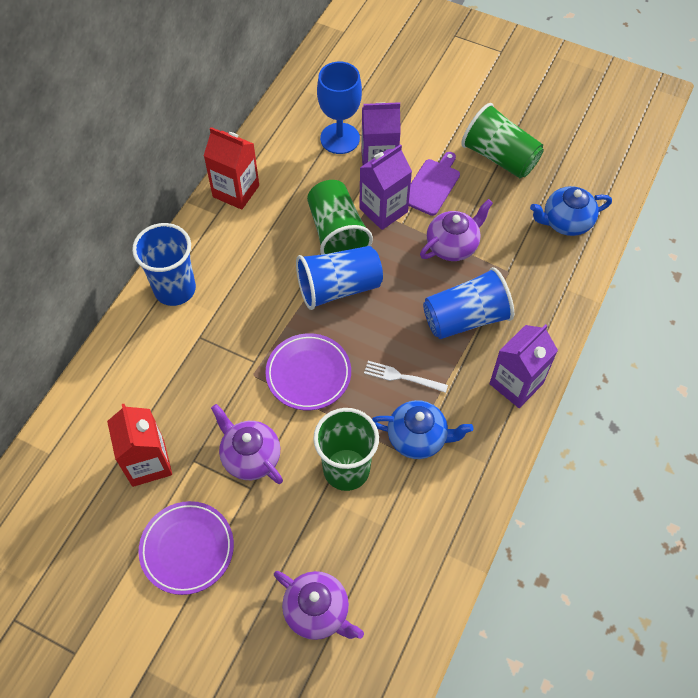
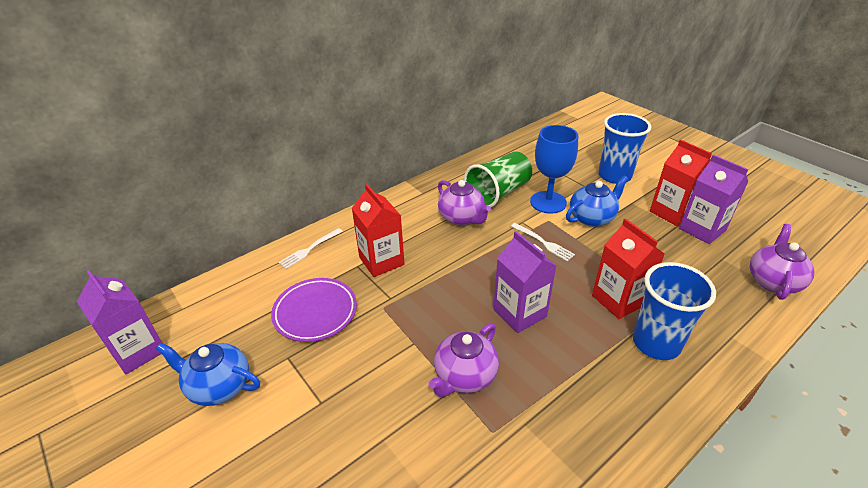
blue cup: [132,223,196,306] [296,246,383,310] [423,267,514,339] = 3 -> [598,113,651,184] [633,262,716,360] = 2
green cup: [307,180,373,255] [313,408,379,491] [461,103,544,178] = 3 -> [464,152,532,207] = 1
purple cutting board: [409,152,460,216] = 1 -> none = 0
purple plate: [139,501,234,595] [265,333,351,410] = 2 -> [271,278,357,342] = 1
red carton: [107,404,172,487] [204,127,259,210] = 2 -> [352,184,405,277] [592,218,664,319] [650,139,712,226] = 3
white fork: [364,361,448,393] = 1 -> [279,228,343,269] [511,223,575,261] = 2

